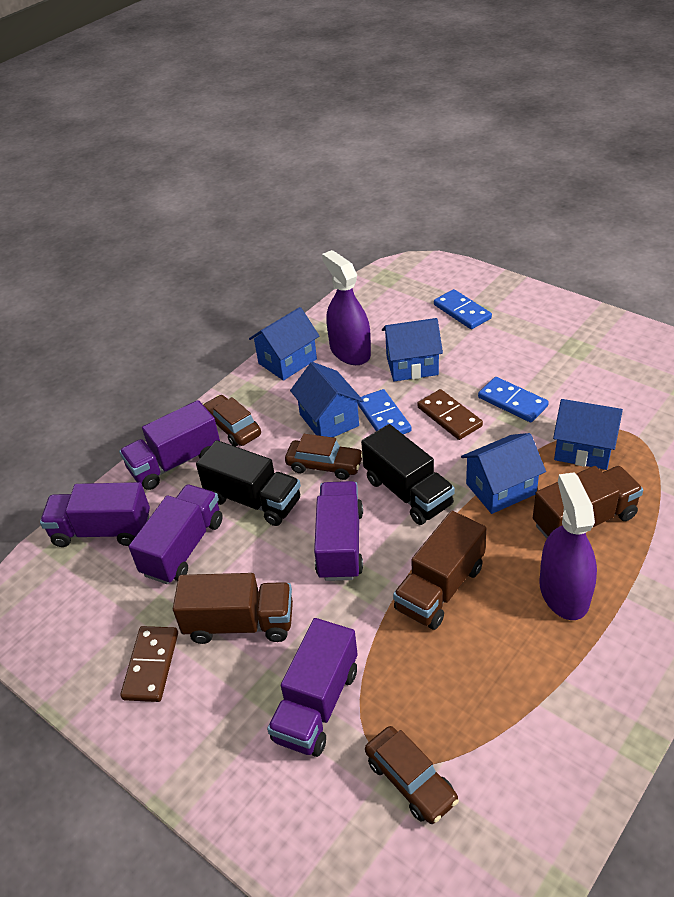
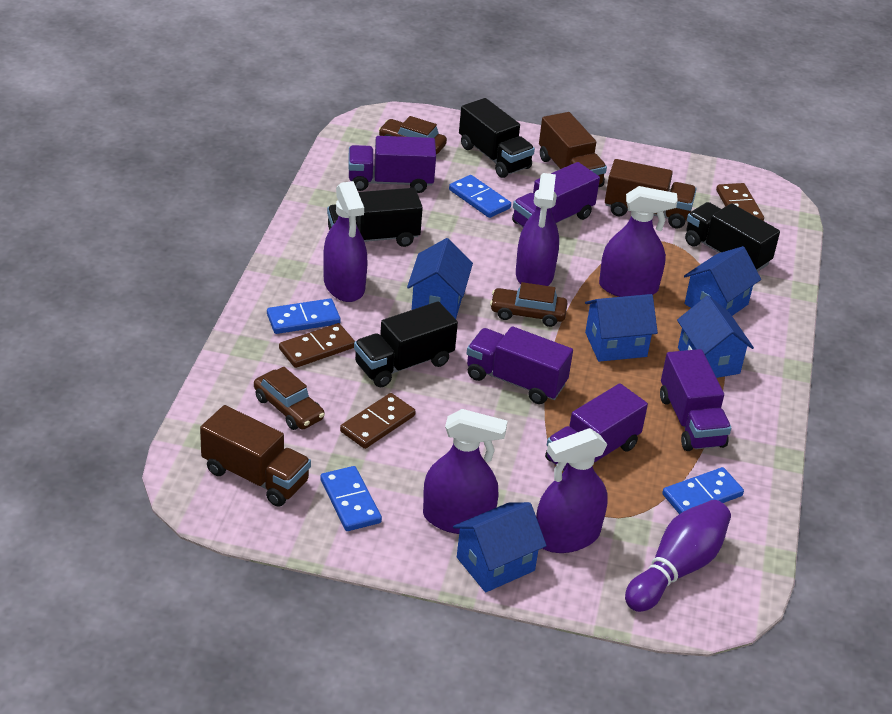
black truck: [196,440,301,526] [361,424,455,525] = 2 -> [327,188,423,247] [354,301,458,387] [459,98,535,178] [685,202,780,272] = 4
blue domino: [357,389,412,434] [434,289,492,329] [478,377,549,423] = 3 -> [267,299,341,334] [320,466,382,531] [449,175,511,218] [662,467,744,514] = 4
brown domino: [120,626,178,702] [417,389,483,440] = 2 -> [279,323,355,368] [340,393,416,449] [716,183,764,221] = 3
purple bowling pin: none = 0 -> [625,500,731,612] = 1
purple spray bottle: [322,250,371,365] [539,472,597,620] = 2 -> [323,181,368,302] [423,409,508,534] [516,173,559,286] [536,428,608,553] [599,186,678,297] = 5

